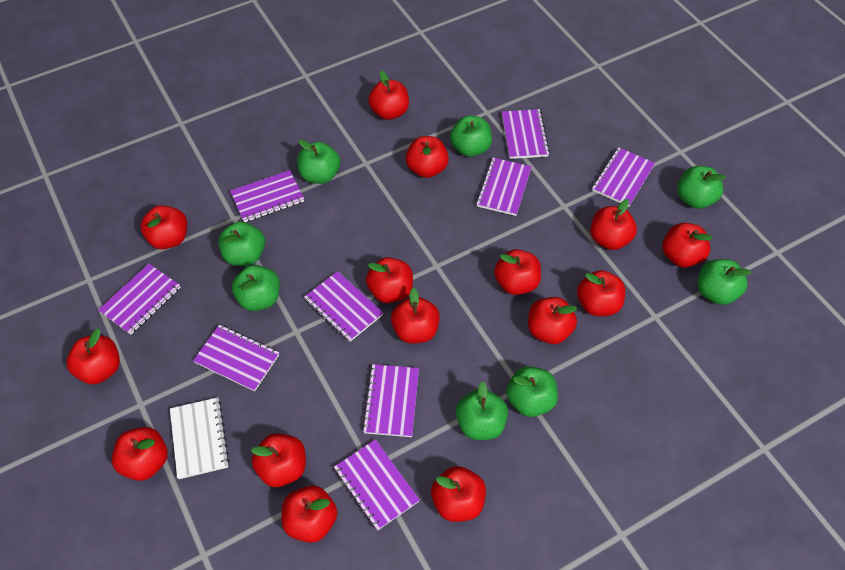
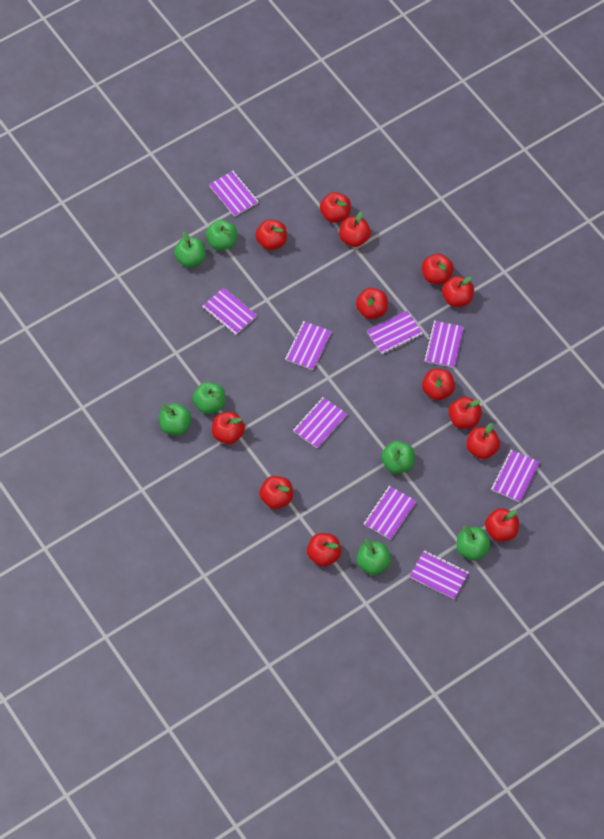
green apple: [218,221,265,266] [232,265,280,311] [297,140,340,184] [450,115,492,157] [456,381,508,440] [506,366,558,417] [677,166,726,209] [698,259,752,305] = 8 -> [159,403,192,435] [174,232,206,267] [193,382,225,414] [206,219,237,250] [357,539,391,575] [381,441,415,474] [457,525,491,560] = 7
red apple: [67,329,120,384] [112,427,168,481] [140,205,187,249] [251,433,306,487] [282,485,337,543] [366,257,413,303] [368,71,409,120] [391,288,440,344] [406,136,449,178] [431,466,486,522] [494,249,541,295] [528,297,577,344] [577,270,625,316] [590,199,637,250] [662,223,713,268] = 15 -> [212,412,245,444] [256,219,287,250] [259,476,293,509] [307,533,341,566] [320,192,351,223] [339,212,371,247] [356,288,388,319] [422,253,454,284] [422,368,455,400] [442,276,474,307] [449,397,482,429] [467,423,500,459] [485,508,519,541] = 13
white notebook: [170,397,230,479] = 1 -> none = 0

